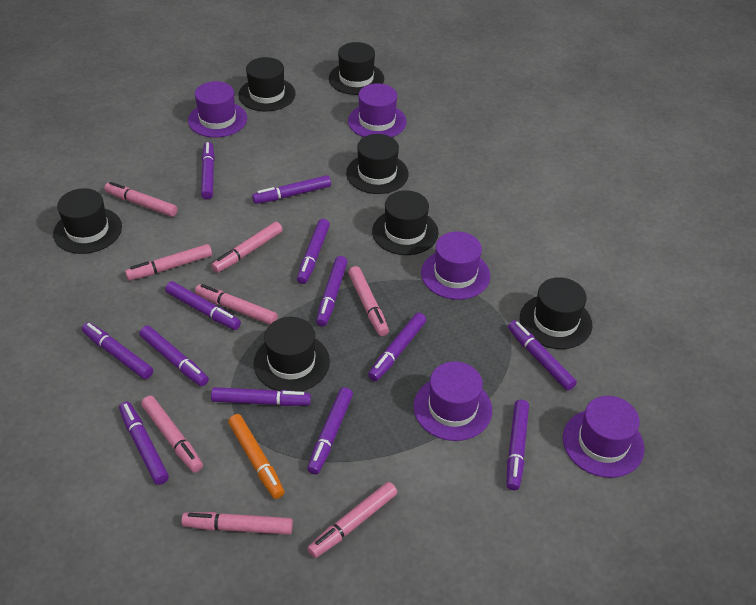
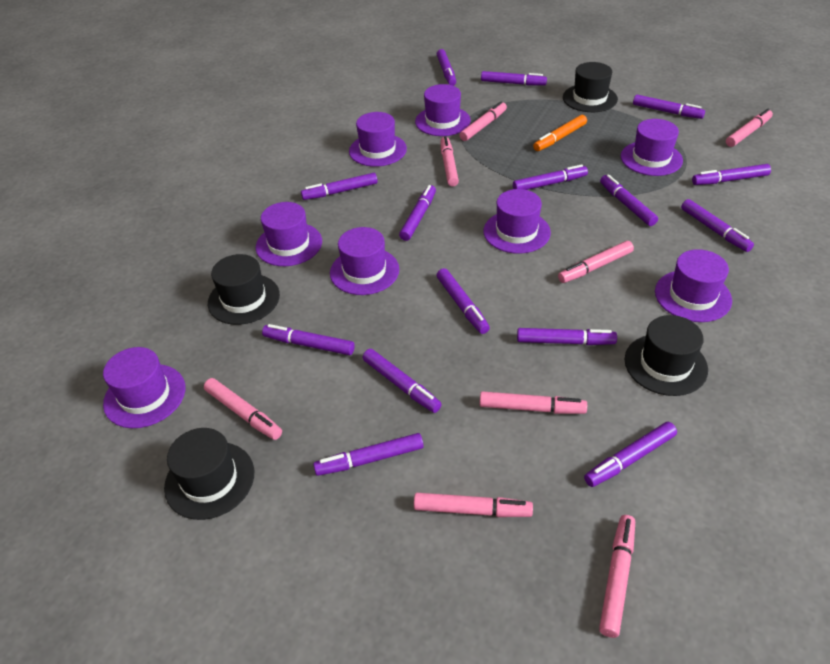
black hat: [53,188,122,254] [238,57,296,111] [254,317,330,392] [329,42,384,95] [346,134,409,194] [372,190,439,255] [520,277,592,349] = 7 -> [164,428,254,520] [208,254,280,325] [563,62,618,112] [625,315,708,396] = 4
purple hat: [188,81,247,138] [348,83,407,137] [413,361,492,441] [421,231,490,300] [563,396,644,478] = 5 -> [103,347,185,428] [256,202,322,266] [330,227,399,295] [349,112,407,167] [415,84,471,136] [484,189,551,254] [621,119,683,176] [655,249,732,322] = 8
purple marker: [82,322,153,379] [119,402,169,485] [139,326,209,386] [165,281,241,330] [201,142,215,199] [211,387,311,406] [252,175,331,204] [297,219,330,284] [307,387,353,475] [316,256,347,326] [368,313,426,381] [507,400,529,490] [508,320,577,391] = 13 -> [262,324,355,355] [301,173,378,200] [313,433,424,476] [363,349,442,413] [399,185,436,241] [437,49,456,86] [437,268,490,334] [481,71,547,85] [513,164,588,190] [517,328,617,345] [584,422,677,487] [600,175,658,226] [633,95,705,119] [681,199,754,252] [692,164,771,185] = 15

